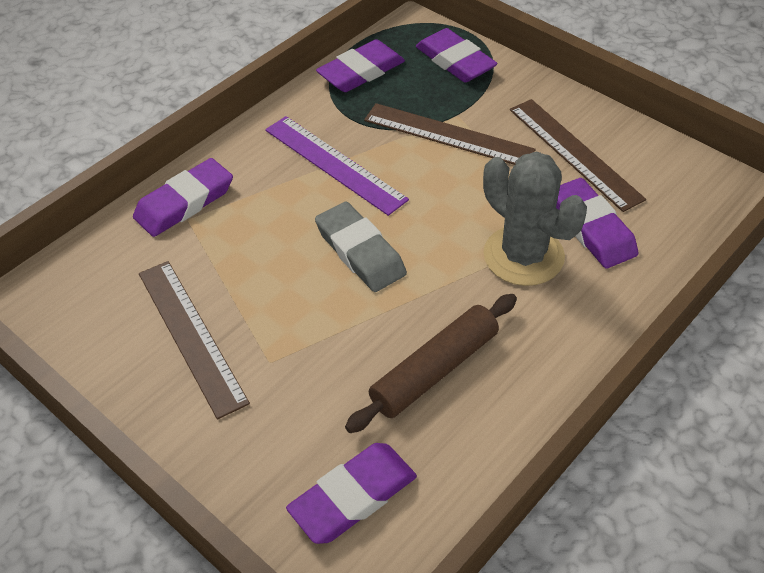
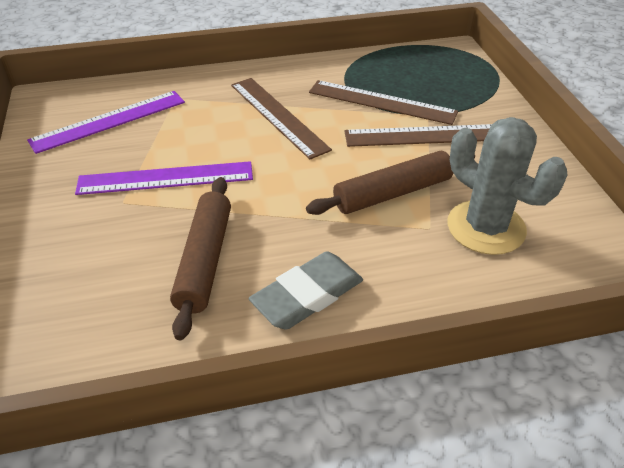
brown rolling pin: [345,294,517,433] = 1 -> [170,177,231,340] [306,151,475,215] = 2
purple eraser: [133,158,233,237] [286,443,417,544] [316,39,405,92] [416,28,497,82] [556,178,638,268] = 5 -> none = 0
purple ruler: [265,116,409,216] = 1 -> [27,91,185,154] [75,161,253,195] = 2

